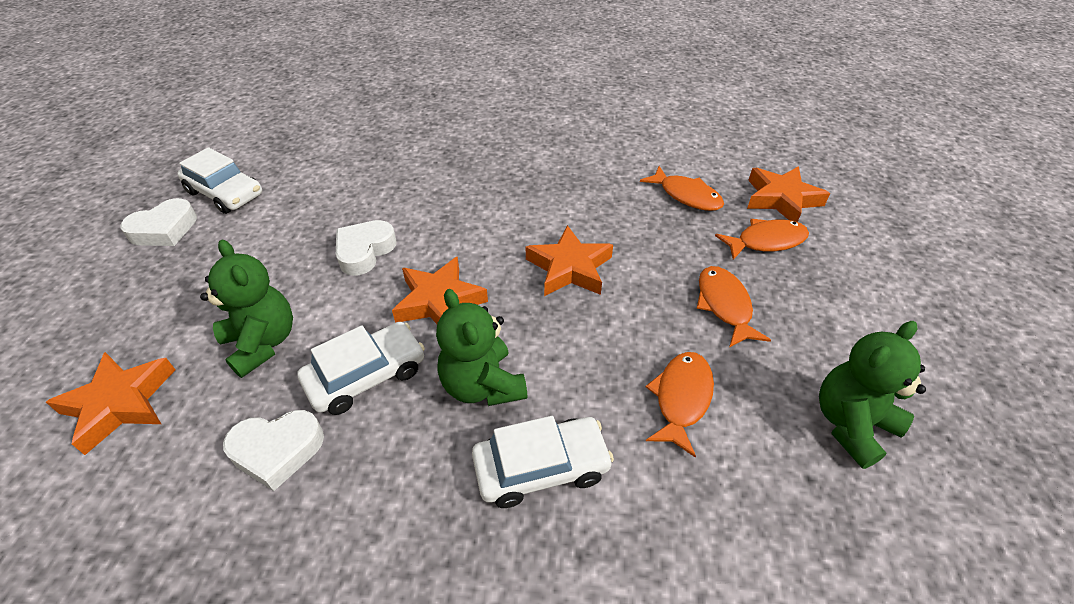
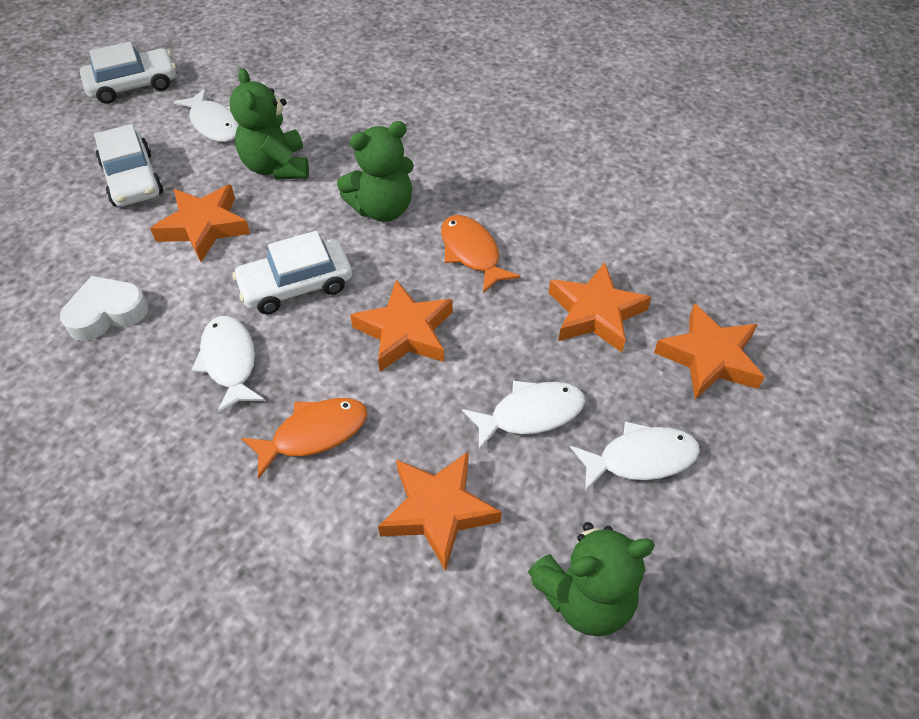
orange fish: [640,166,724,211] [646,352,714,458] [696,266,771,348] [715,219,809,260] = 4 -> [241,398,367,479] [441,215,520,294] = 2
orange star: [46,352,175,455] [392,257,488,324] [526,225,613,296] [747,166,830,222] = 4 -> [150,185,250,262] [350,280,453,372] [378,451,502,571] [549,263,651,352] [654,303,765,399] = 5
white fish: none = 0 -> [174,88,239,142] [191,316,265,414] [462,381,585,450] [570,421,700,491] = 4
white heart: [120,198,197,246] [223,410,324,491] [336,220,396,276] = 3 -> [60,276,148,341] = 1

